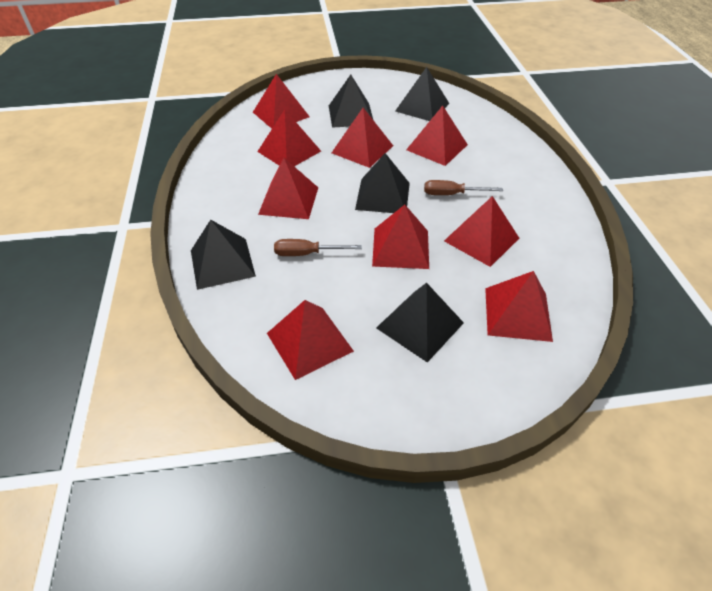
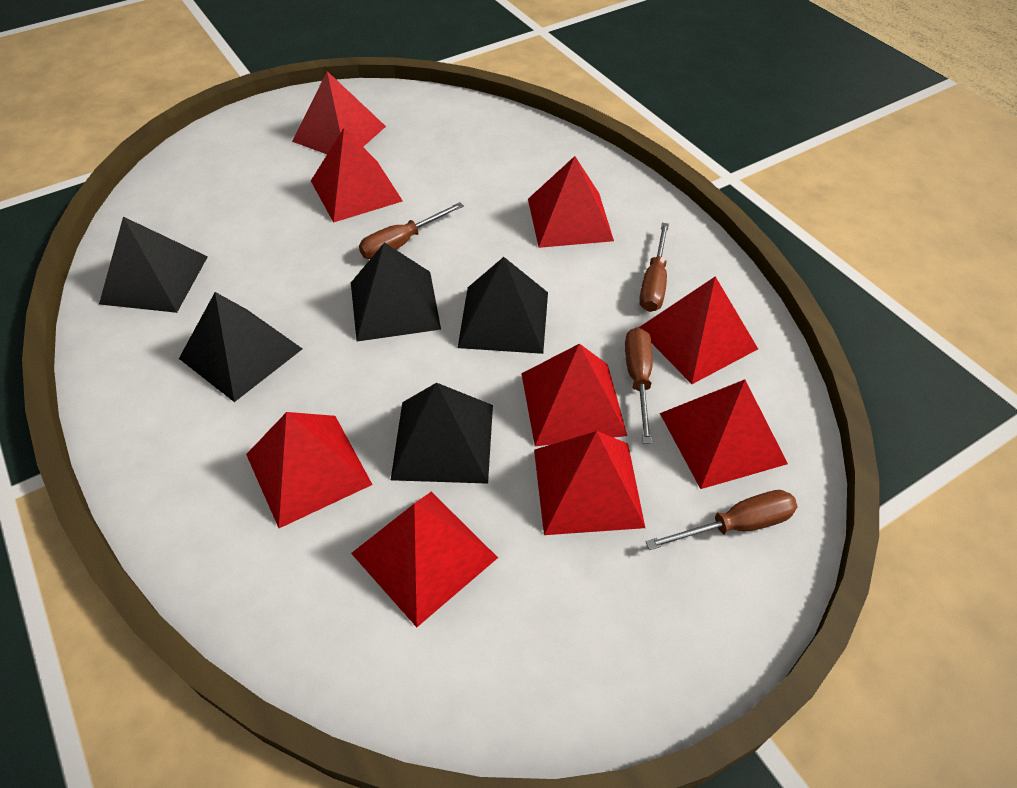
brown screwdriver: [274,239,362,256] [424,180,503,195] = 2 -> [359,202,464,259] [625,327,653,444] [639,223,669,312] [645,490,798,550] = 4

